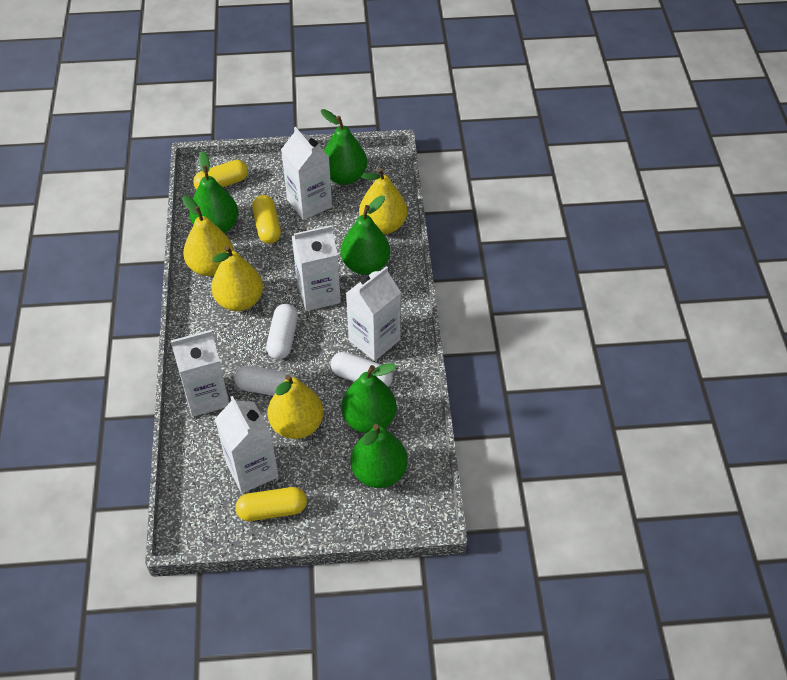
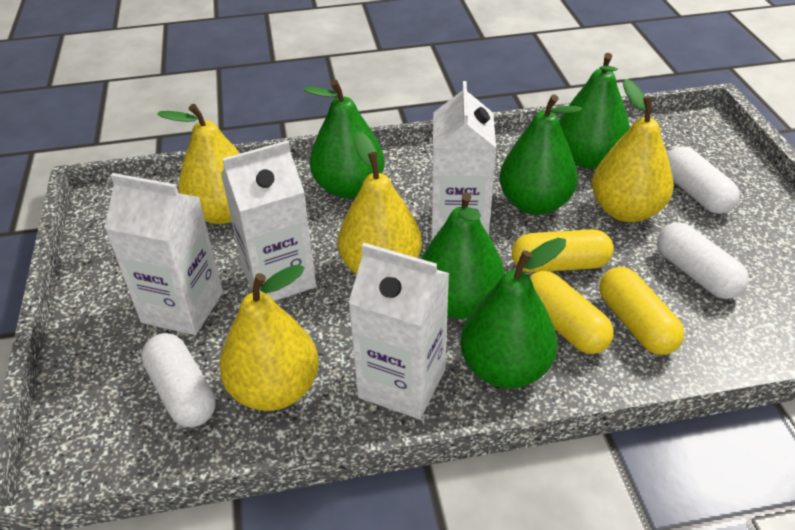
white carton: [171,330,229,417] [215,396,279,493] [281,127,332,220] [292,225,341,311] [346,266,401,361] = 5 -> [104,173,223,335] [221,140,316,301] [348,243,449,419] [432,81,496,240] = 4

